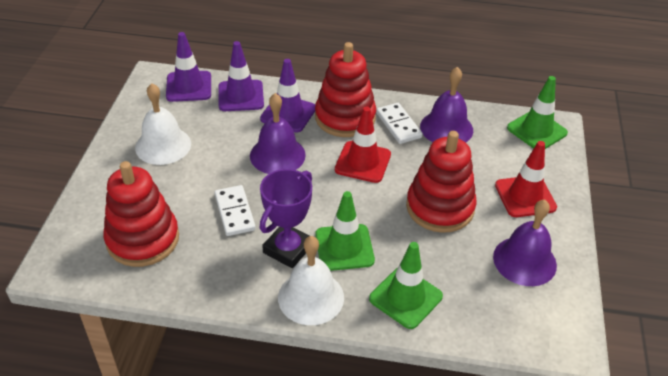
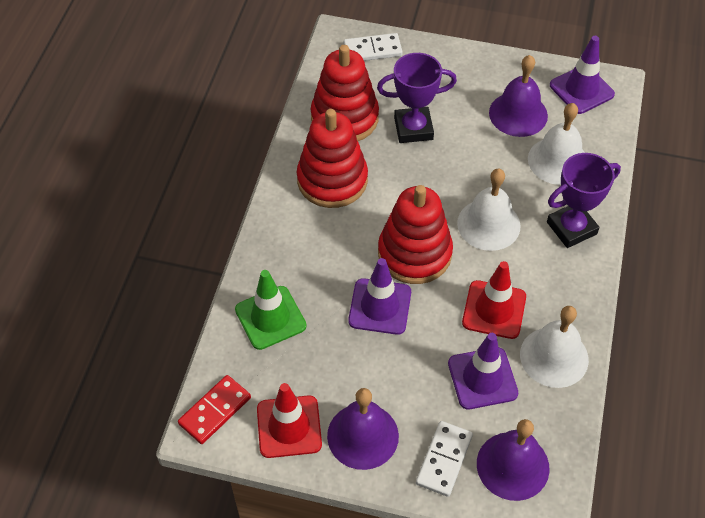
green traffic cone: [315,191,375,271] [369,242,443,329] [507,76,568,149] = 3 -> [235,270,306,350] = 1
purple trophy: [260,169,312,268] = 1 -> [377,53,457,143] [547,153,621,248] = 2
red domino: none = 0 -> [178,375,251,444] = 1
white bell: [135,83,191,165] [278,236,344,325] = 2 -> [457,168,520,251] [520,306,589,388] [528,103,585,185] = 3

